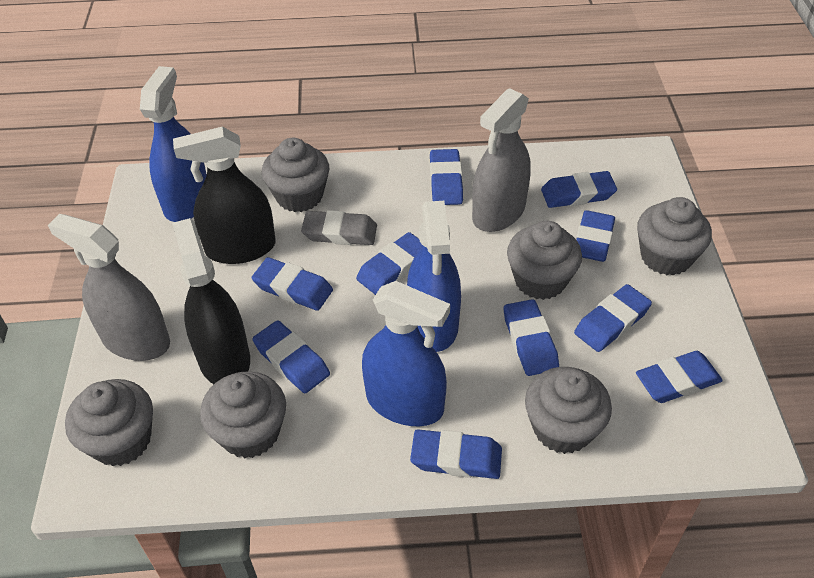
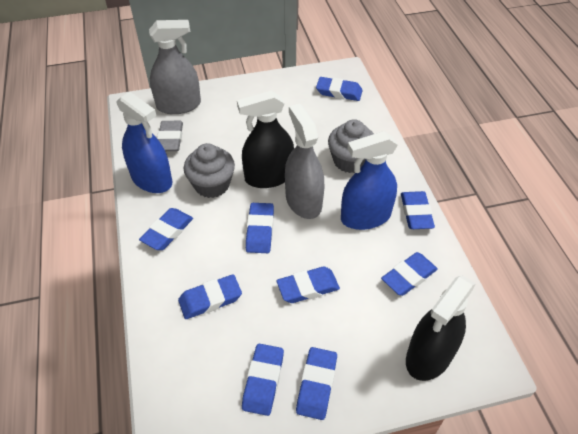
blue eraser: [251,257,333,311] [252,320,330,393] [356,232,423,295] [410,429,502,479] [430,149,463,205] [504,299,559,376] [541,171,617,208] [574,284,652,352] [576,210,615,262] [636,351,723,403] = 10 -> [139,208,193,250] [178,274,242,319] [242,344,284,416] [246,203,274,253] [276,267,340,303] [296,347,337,420] [316,77,363,101] [381,252,438,296] [401,191,435,229] = 9
blue spray bottle: [140,66,207,222] [362,281,450,426] [407,201,461,352] = 3 -> [116,92,172,193] [341,131,398,230] = 2
grey cupcake: [65,379,153,466] [200,371,286,458] [262,138,329,212] [507,221,582,300] [525,367,612,454] [637,197,712,276] = 6 -> [183,143,235,198] [328,119,374,173] = 2

